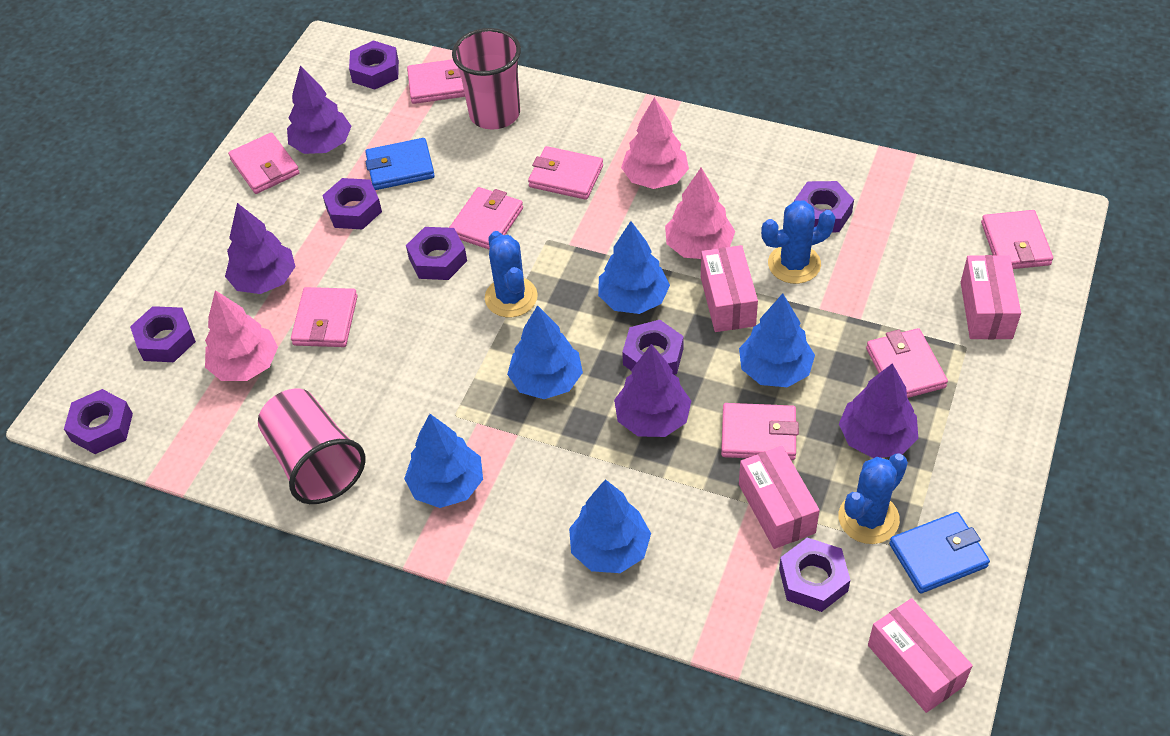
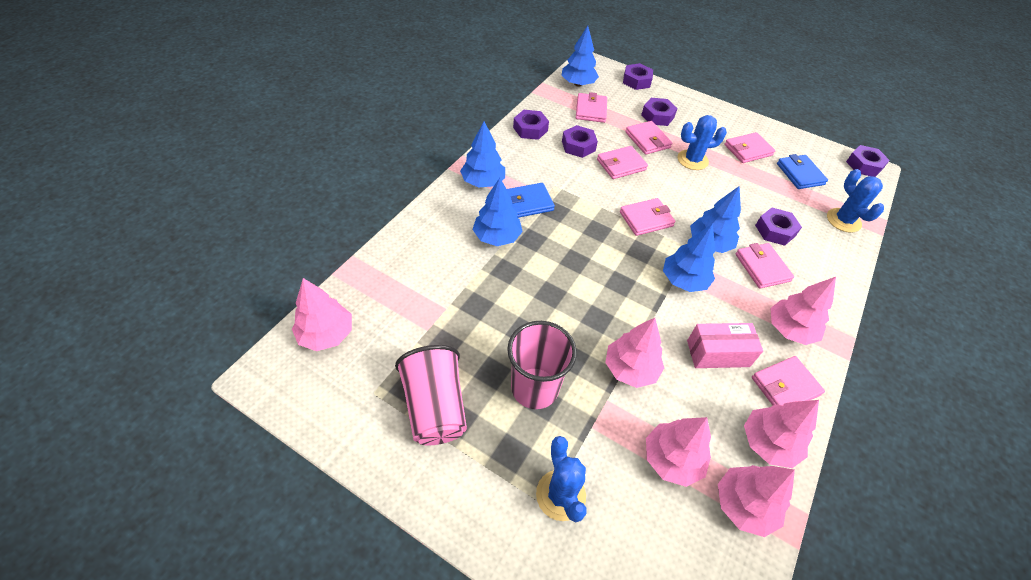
pink box: [701,245,758,332] [739,446,820,549] [868,598,973,713] [961,255,1021,339] = 4 -> [687,323,763,368] = 1
pink tree: [205,290,278,381] [621,97,689,189] [665,168,735,259] = 3 -> [292,278,352,351] [605,318,664,388] [646,417,711,487] [718,465,795,537] [744,400,819,468] [770,277,836,345] = 6
pink wallet: [228,133,300,194] [291,287,358,347] [407,59,465,104] [449,187,523,249] [528,146,603,200] [721,403,799,460] [866,328,948,398] [981,210,1053,269] = 8 -> [576,92,607,123] [597,146,648,179] [620,198,675,236] [625,121,672,155] [725,132,775,163] [736,243,794,288] [752,356,825,405] = 7
purple nut: [64,389,133,454] [130,306,196,362] [322,178,382,230] [349,41,399,89] [406,227,467,280] [622,320,684,375] [779,538,850,612] [794,181,854,232] = 8 -> [513,110,549,140] [562,125,598,158] [623,63,653,90] [641,98,678,126] [755,208,802,246] [846,145,890,177] = 6
purple tree: [225,203,296,294] [287,65,351,154] [614,344,691,437] [839,363,918,458] = 4 -> none = 0

